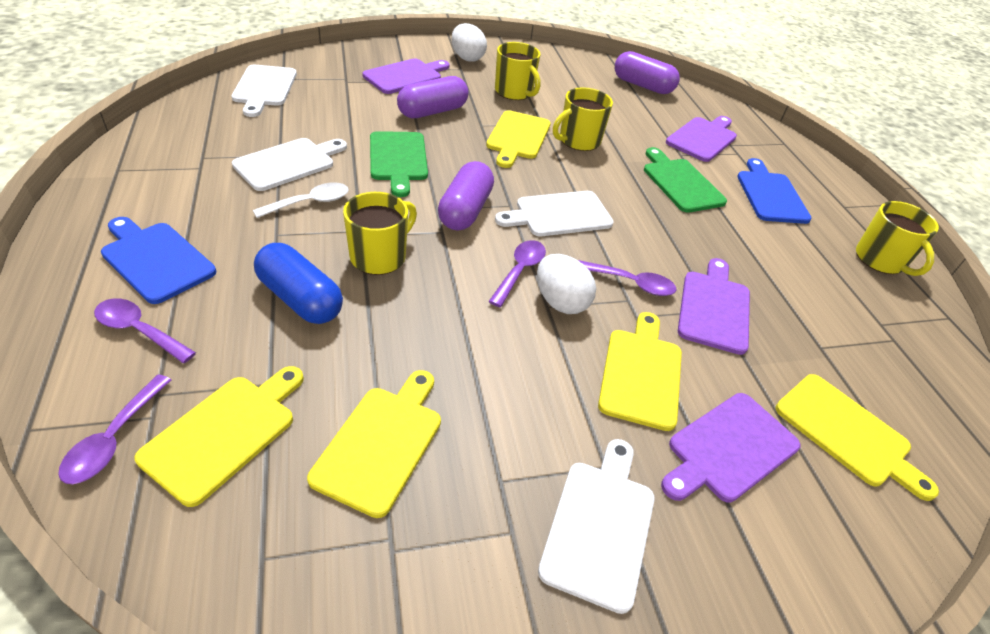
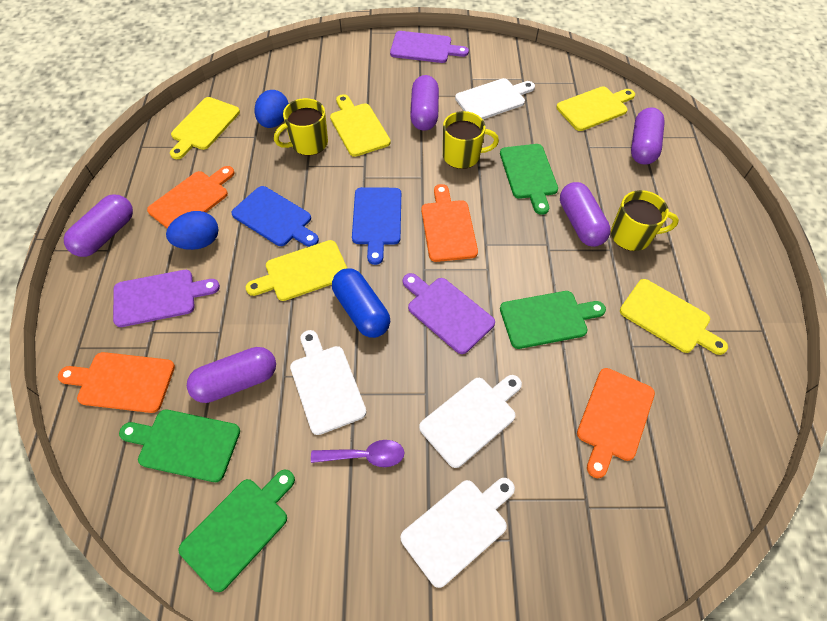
blue egg: none = 0 -> [166,211,219,250] [255,90,289,128] = 2
green cutting board: [370,131,428,197] [644,147,727,213] = 2 -> [119,410,240,482] [179,469,295,592] [500,144,558,215] [500,291,606,349] = 4
orange cutting board: none = 0 -> [58,352,175,413] [147,166,234,228] [421,184,478,262] [577,368,655,478] = 4
purple capsule: [397,76,468,118] [438,161,494,230] [615,51,680,94] = 3 -> [64,194,133,257] [187,347,276,403] [410,75,439,131] [560,182,611,247] [631,107,665,165] = 5
purple cutting board: [362,59,449,94] [661,393,801,502] [666,116,737,162] [678,258,750,355] = 4 -> [113,270,220,327] [390,31,469,63] [403,273,495,354] = 3
purple spoon: [58,374,171,484] [94,298,196,363] [488,240,546,307] [579,260,676,296] = 4 -> [311,440,404,467] = 1
white egg: [451,23,487,62] [537,254,596,314] = 2 -> none = 0
white spoon: [253,182,349,218] = 1 -> none = 0
yellow mug: [343,192,417,275] [495,42,541,100] [553,87,613,151] [856,201,939,276] = 4 -> [274,98,328,156] [443,111,499,169] [611,190,679,251] = 3

